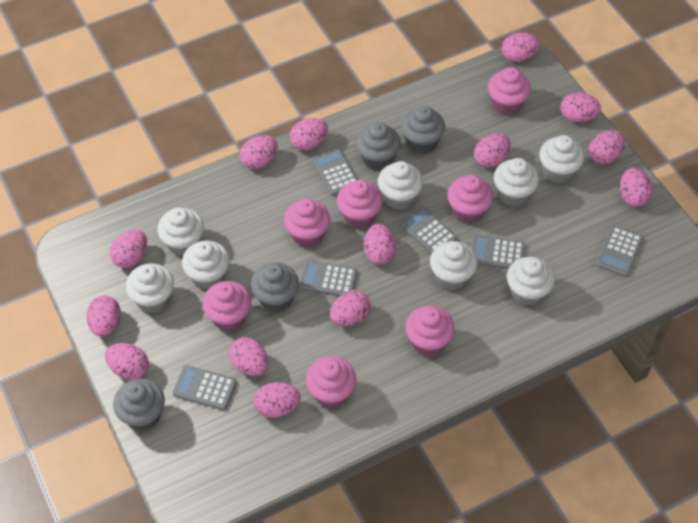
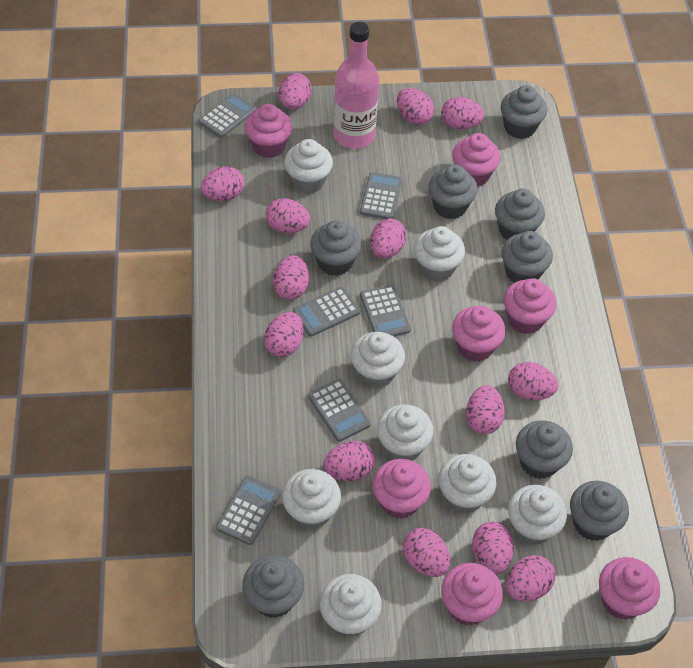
grey cupcake: [113,379,165,431] [251,262,299,312] [356,122,401,171] [401,106,445,154] = 4 -> [242,555,304,618] [310,220,361,276] [428,165,478,219] [495,189,545,240] [501,85,547,139] [502,231,553,283] [516,420,573,479] [570,481,629,541] = 8
pink bottle: none = 0 -> [333,22,379,149] = 1

